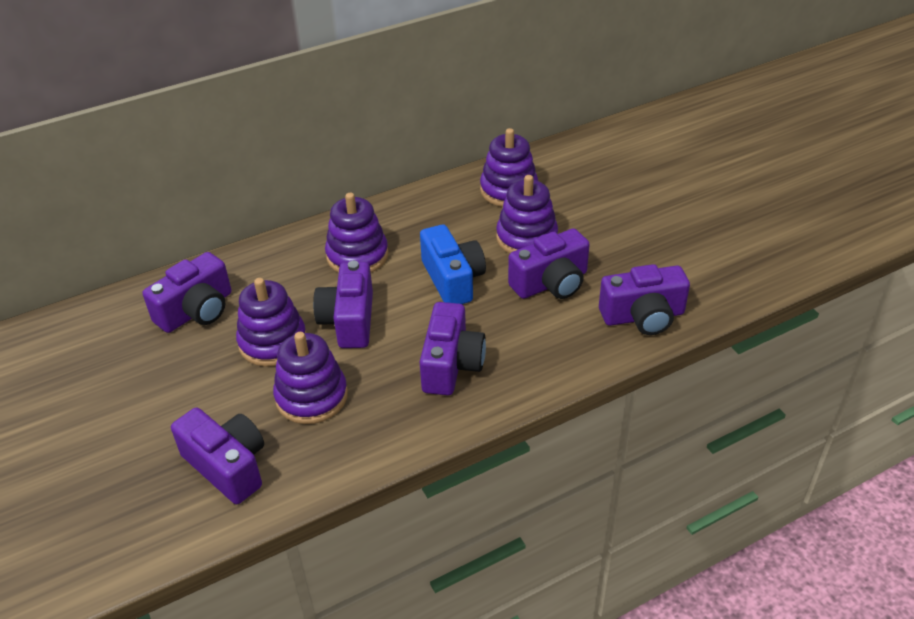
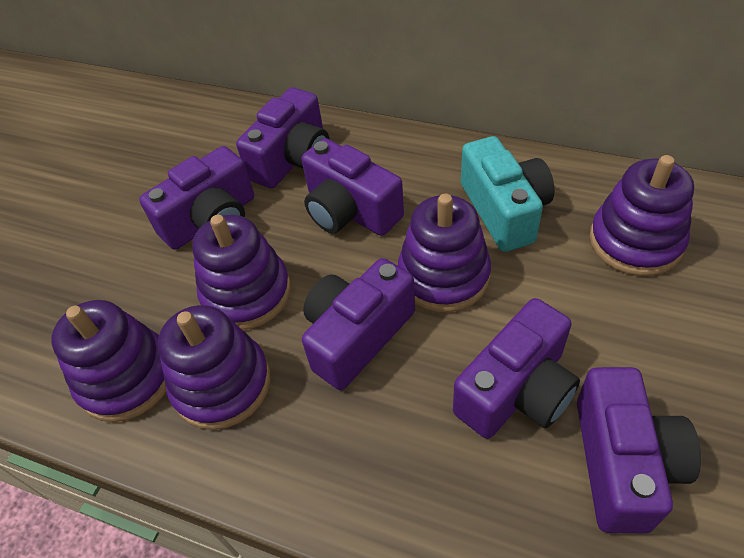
blue camera: [420,225,486,304] = 1 -> none = 0
turquoise camera: none = 0 -> [461,136,555,252] = 1

